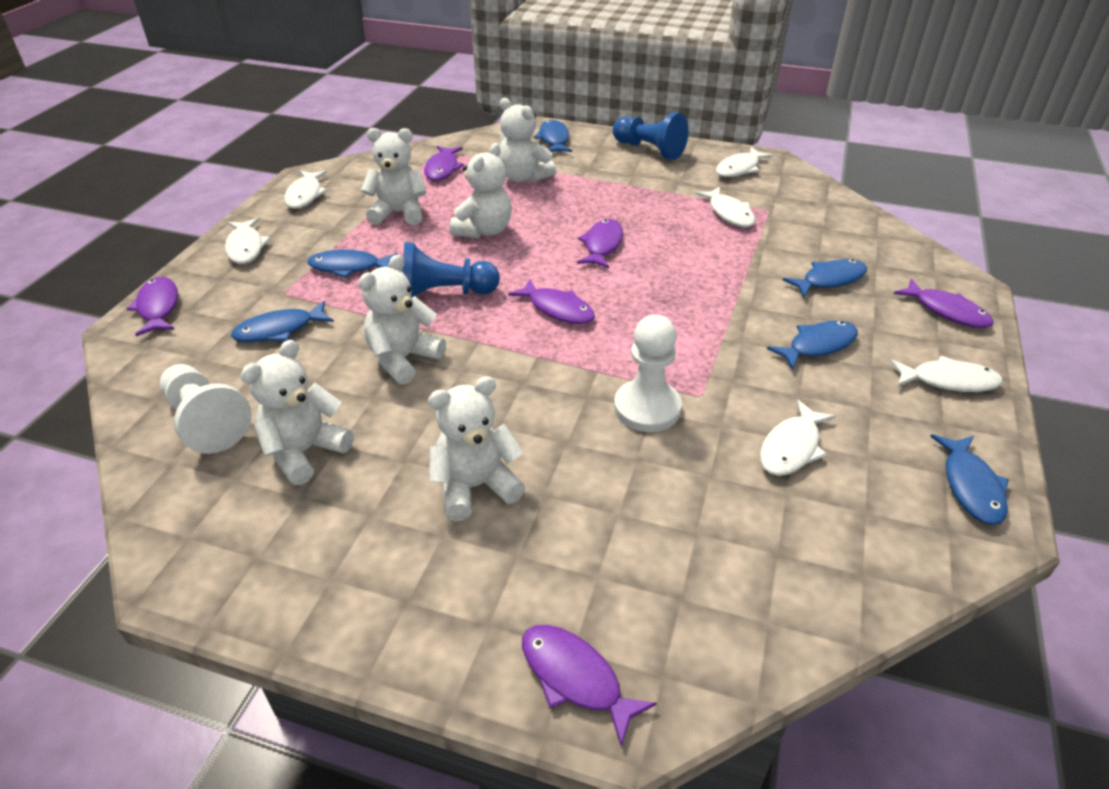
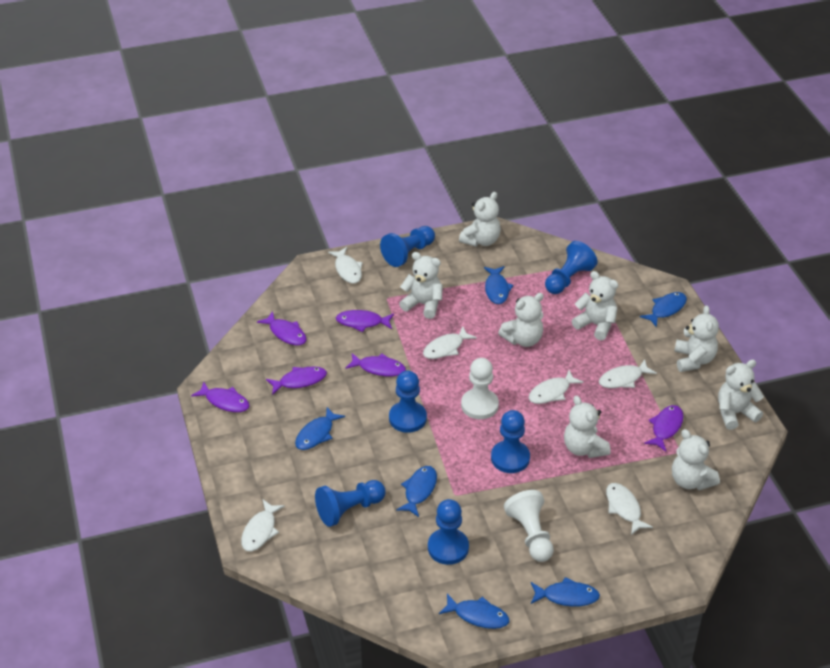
blue pawn: [402,242,500,298] [613,112,689,160] = 2 -> [315,480,386,527] [380,226,435,267] [389,371,427,433] [428,499,469,565] [491,410,530,473] [545,241,597,294] = 6
white teddy bear: [241,340,353,485] [359,254,446,385] [361,128,427,225] [428,376,526,521] [450,143,512,239] [499,98,556,183] = 6 -> [399,252,442,319] [459,192,501,247] [498,293,544,347] [564,396,611,458] [572,271,618,341] [672,429,720,490] [674,305,719,372] [718,360,764,430] = 8

